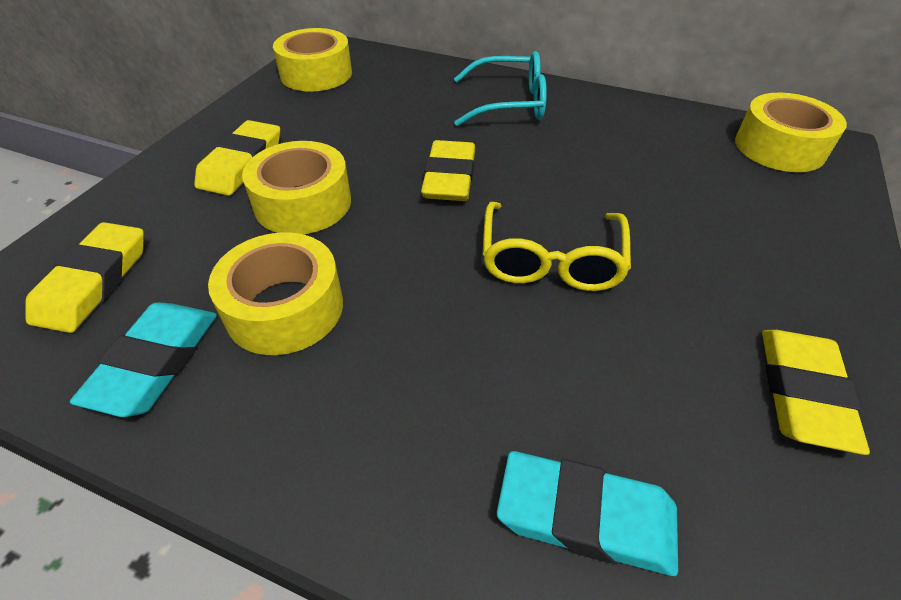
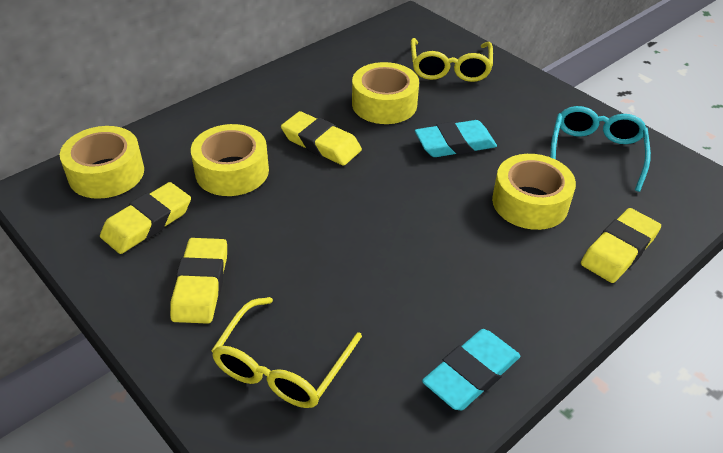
yellow glasses: [483,202,631,291] = 1 -> [211,297,362,408] [411,38,493,82] = 2

